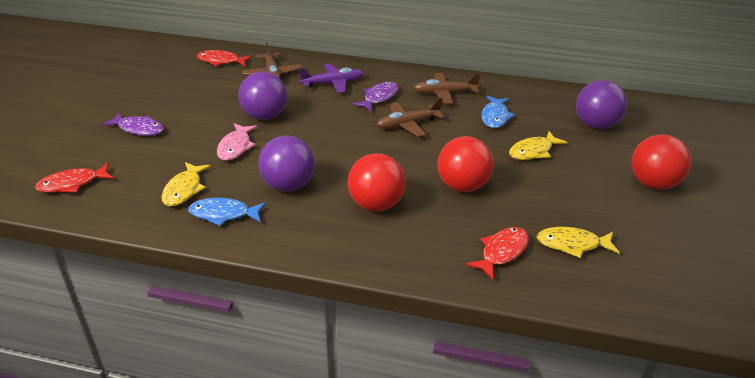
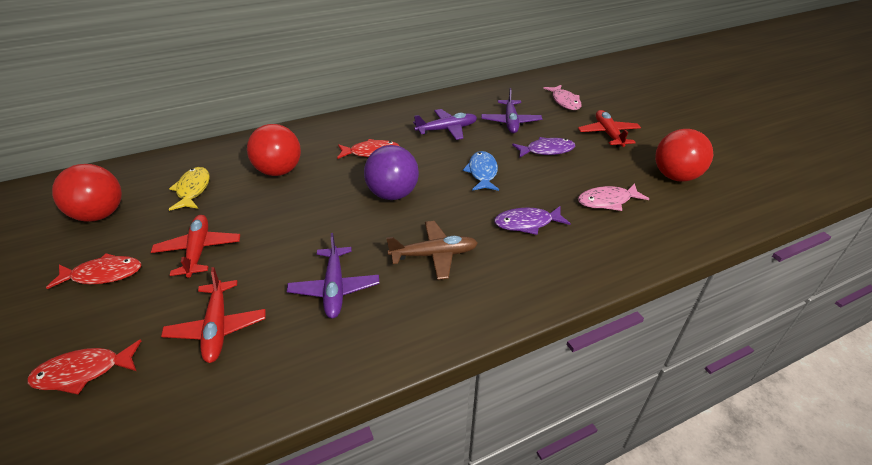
blue fish: [188,198,266,226] [481,96,515,128] = 2 -> [463,151,499,191] = 1
brown plane: [242,42,302,78] [377,98,445,137] [413,73,480,104] = 3 -> [386,221,478,280] = 1
pink fish: [217,123,258,161] = 1 -> [543,85,582,110] [578,183,649,211] = 2
purple ball: [238,71,287,120] [258,135,315,192] [576,80,627,129] = 3 -> [364,145,419,200] = 1
purple plane: [299,64,363,93] = 1 -> [287,233,379,318] [413,109,477,140] [481,88,542,133] = 3
red plane: none = 0 -> [151,215,240,278] [161,267,266,363] [578,110,641,147] = 3
yellow fish: [162,162,211,206] [509,131,568,160] [537,227,620,258] = 3 -> [169,167,210,211] = 1

